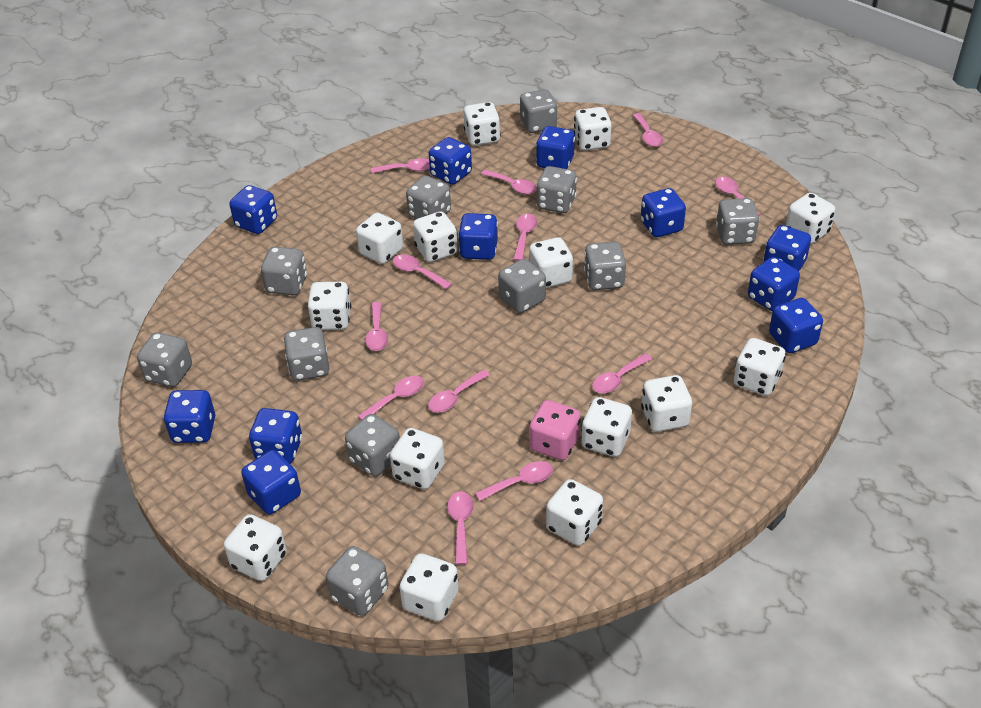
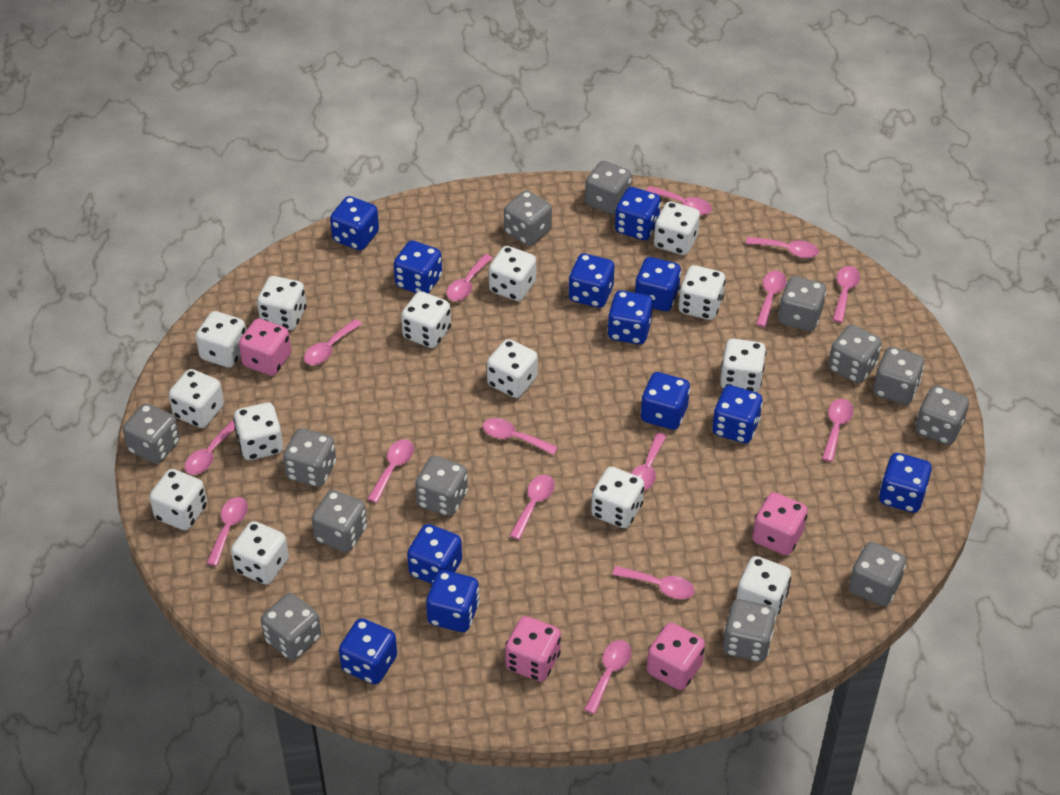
blue dice: [163,390,215,443] [229,185,277,234] [241,450,301,514] [249,408,302,464] [429,137,472,185] [458,213,498,260] [536,126,575,169] [641,188,686,237] [748,257,800,311] [763,225,811,271] [769,298,823,353] = 11 -> [330,196,379,250] [339,618,397,684] [394,240,442,294] [407,524,462,584] [426,570,480,632] [568,253,614,308] [607,290,653,344] [615,187,661,240] [635,257,681,311] [640,372,690,430] [712,385,763,443] [879,453,932,513] = 12
grey dice: [137,332,192,387] [261,247,307,295] [283,327,329,381] [326,546,388,616] [345,414,400,476] [406,176,451,219] [498,259,546,313] [520,89,558,133] [536,166,577,213] [584,241,626,290] [716,198,760,245] = 11 -> [123,403,180,464] [261,593,321,660] [283,428,336,487] [312,490,367,552] [415,456,468,516] [504,191,552,246] [585,161,632,214] [723,599,776,662] [778,276,826,331] [828,324,882,383] [849,542,906,606] [873,347,925,405] [916,385,969,445] = 13
pink dice: [529,400,581,460] = 1 -> [239,318,291,376] [505,616,561,682] [647,623,705,690] [752,492,808,555] = 4
pink spoon: [358,376,424,420] [365,302,388,351] [371,158,430,173] [393,255,452,289] [428,369,490,413] [447,491,474,565] [475,461,553,501] [481,170,537,194] [513,214,537,261] [592,353,652,393] [633,113,663,147] [715,177,760,216] = 12 -> [184,420,235,475] [207,497,248,566] [304,319,362,365] [367,439,414,503] [446,254,492,301] [483,418,558,455] [509,475,555,540] [584,640,632,714] [612,566,695,599] [631,433,667,491] [646,186,712,215] [746,237,819,258] [756,270,786,327] [822,399,853,462] [833,266,860,323] = 15

